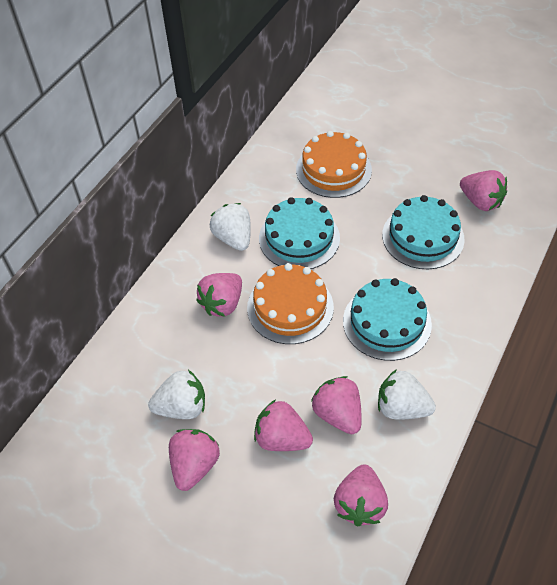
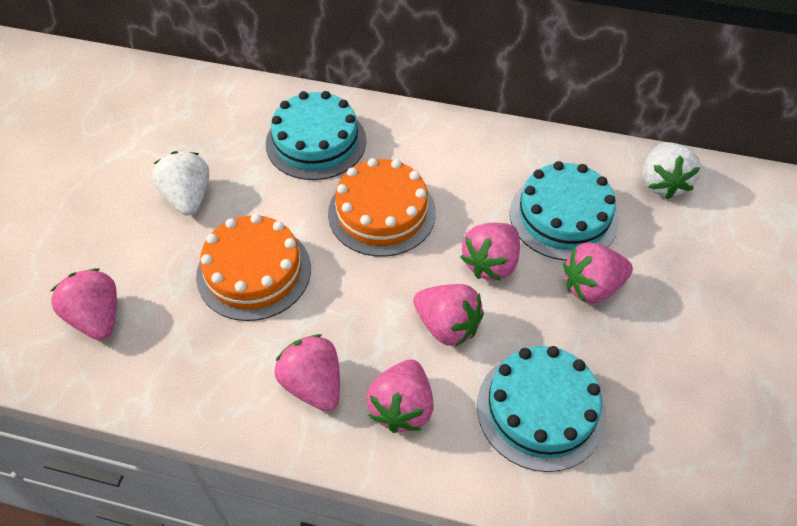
white strawberry: [148,370,205,419] [210,203,251,251] [378,369,436,420] = 3 -> [152,151,209,216] [642,142,701,199] = 2

